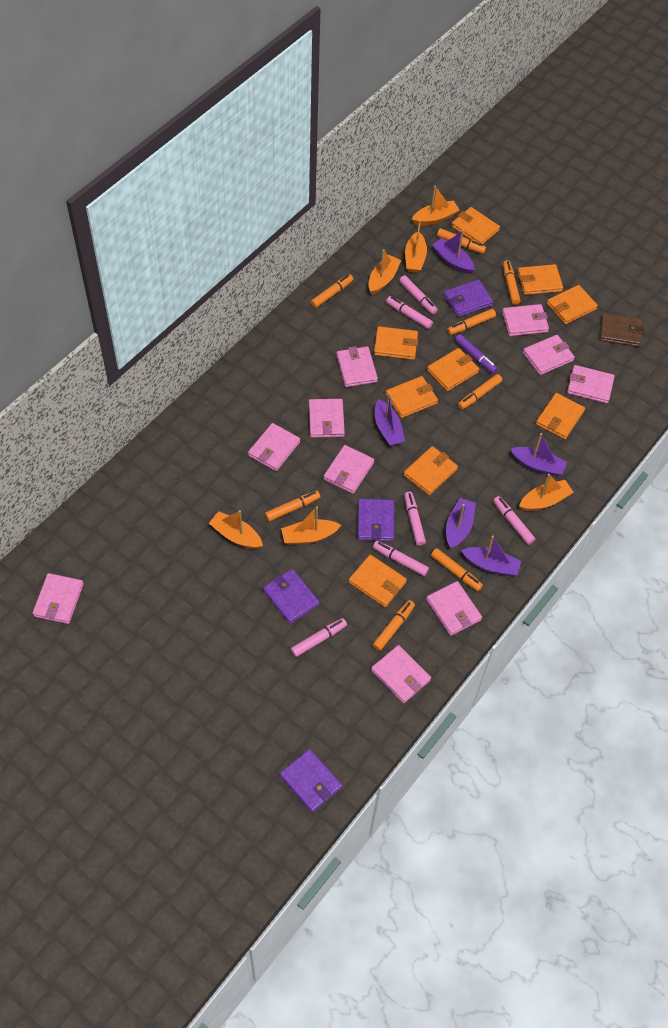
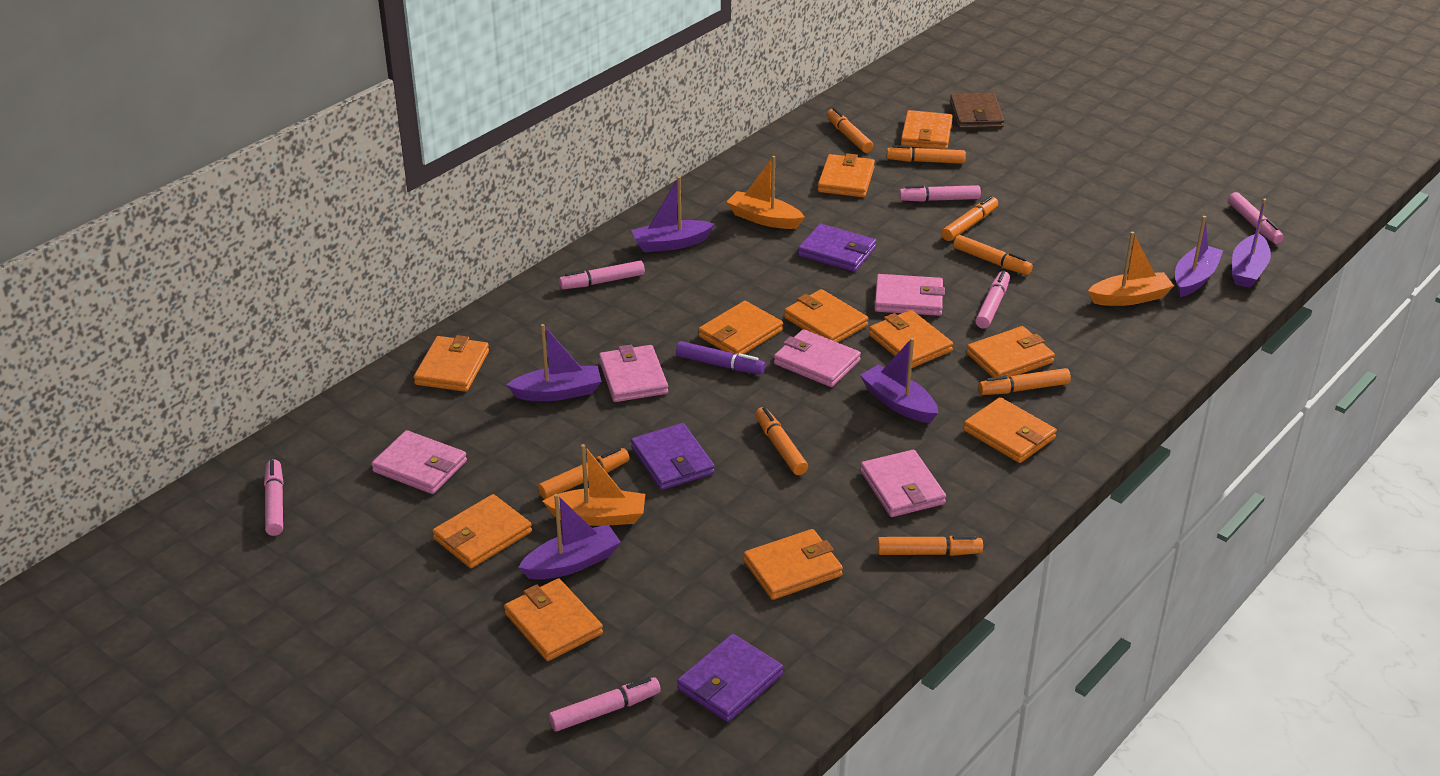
orange boat: [209,510,263,549] [281,507,341,545] [369,249,401,295] [405,220,427,273] [412,185,460,226] [519,474,574,511] = 6 -> [543,444,645,526] [726,156,805,229] [1088,232,1174,306] = 3
orange wallet: [349,555,407,607] [374,326,418,360] [385,376,438,418] [404,446,458,495] [427,348,479,391] [451,207,500,244] [517,264,563,295] [536,393,585,439] [547,285,598,324] = 9 -> [414,335,489,392] [432,494,532,568] [504,578,603,661] [698,301,783,355] [743,529,843,600] [784,289,869,342] [818,153,875,197] [869,310,953,368] [901,110,953,149] [963,397,1057,463] [967,326,1055,377] = 11
pink wallet: [32,573,84,624] [248,423,300,471] [309,399,345,438] [323,445,374,494] [336,346,378,387] [371,645,431,703] [426,581,482,636] [502,304,549,336] [523,335,575,375] [567,365,615,403] = 10 -> [371,430,467,494] [599,345,668,402] [774,329,861,387] [860,450,946,517] [874,274,945,316] = 5
purple boat: [375,393,405,446] [432,230,475,274] [446,498,476,549] [461,536,521,576] [510,433,567,476] = 5 -> [506,324,601,401] [518,494,621,580] [631,176,715,252] [860,338,938,423] [1175,216,1223,297] [1232,198,1271,288] = 6
purple wallet: [263,569,319,624] [280,749,342,813] [358,499,394,541] [444,280,493,317] = 4 -> [631,423,715,490] [677,634,783,722] [798,224,876,272] = 3

